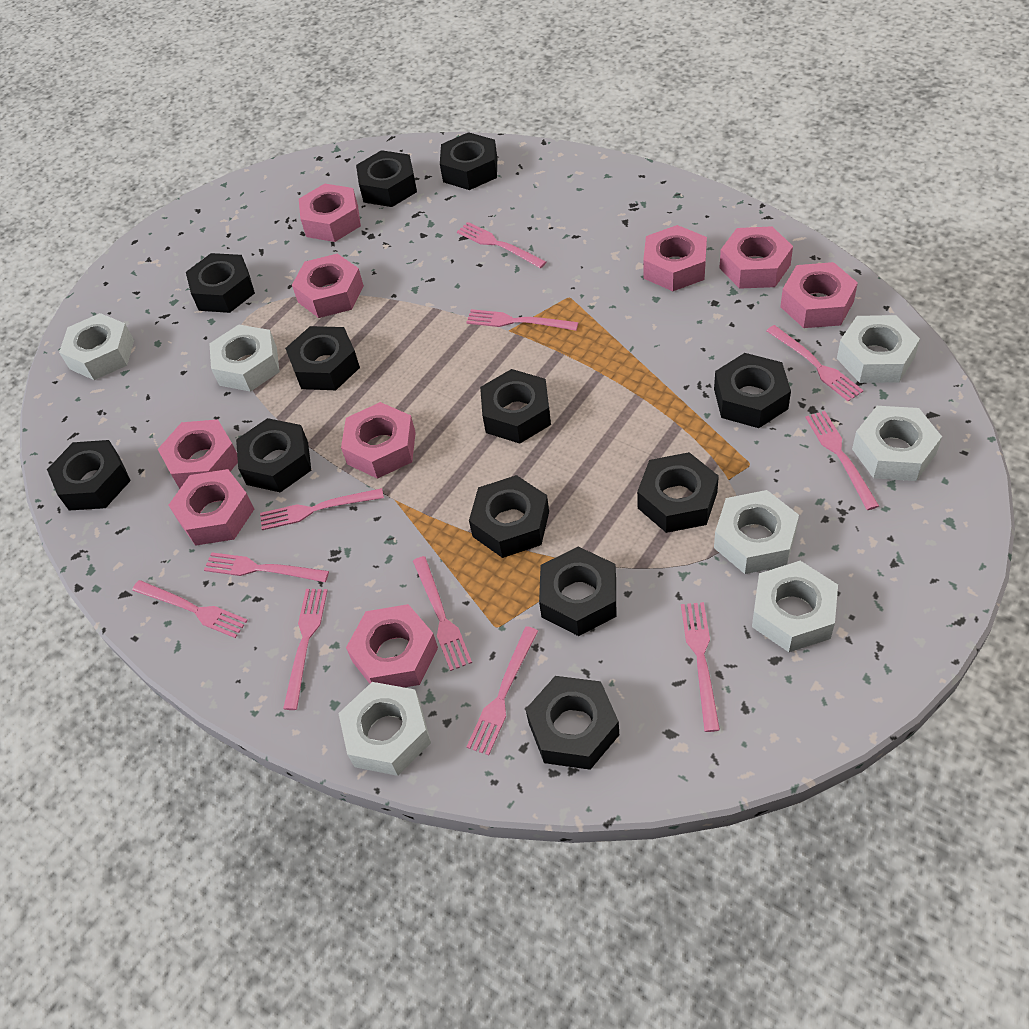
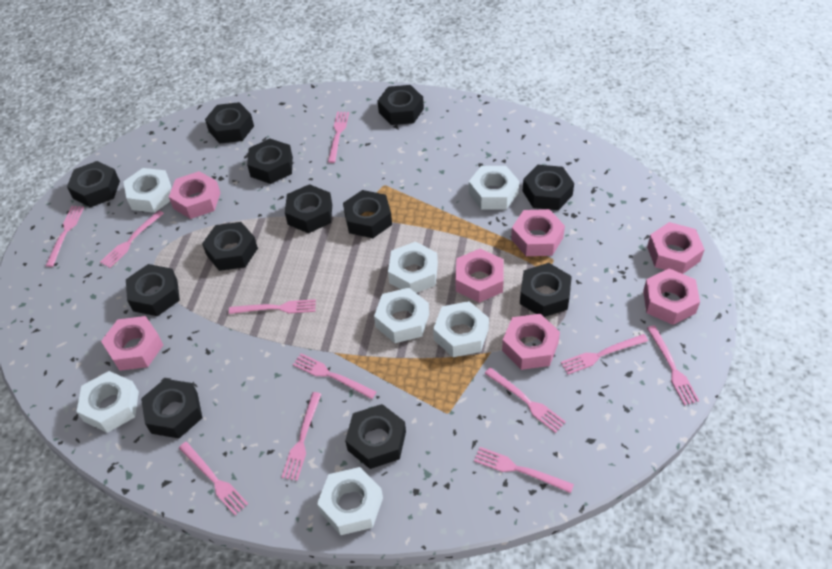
pink nut: [158,419,238,489] [169,469,254,546] [292,253,364,318] [299,184,361,242] [341,402,416,479] [346,604,438,688] [643,225,707,291] [720,226,793,289] [780,262,858,328] = 9 -> [101,316,163,371] [169,171,220,219] [456,249,504,303] [502,314,560,370] [511,209,565,256] [643,268,700,325] [647,222,705,274] = 7

